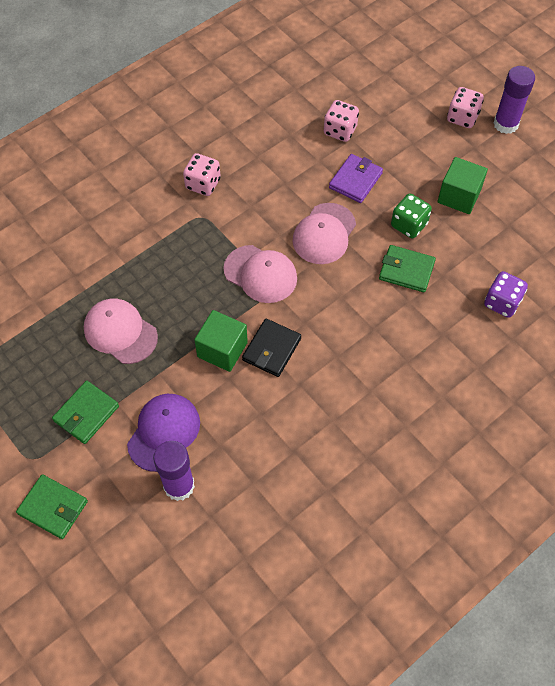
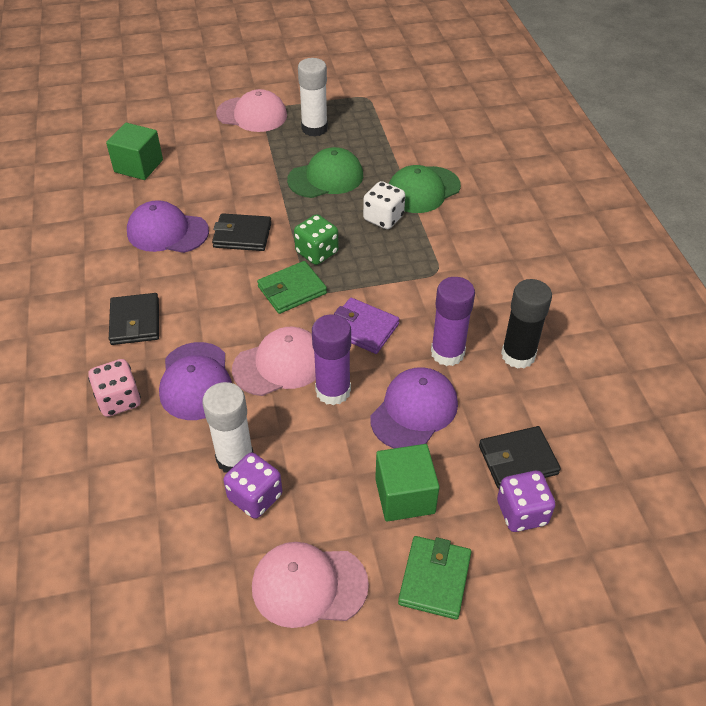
black glue stick: none = 0 -> [501,279,552,369] = 1
black wallet: [242,319,301,377] = 1 -> [109,293,159,345] [212,213,272,251] [479,426,561,489] = 3
green cap: none = 0 -> [287,147,363,198] [389,165,461,213] = 2
green wallet: [16,474,88,539] [52,381,119,444] [379,245,436,292] = 3 -> [257,261,327,314] [398,536,471,620] = 2
pink dice: [183,153,220,196] [324,100,359,142] [447,87,484,128] = 3 -> [88,359,141,417] = 1
purple cap: [127,394,200,472] = 1 -> [127,200,209,253] [159,342,232,420] [370,367,458,448] = 3
purple dice: [484,271,528,318] = 1 -> [223,453,282,519] [497,471,555,532] = 2
white dice: none = 0 -> [363,181,405,229] = 1
white glue stick: none = 0 -> [202,382,254,473] [298,58,328,137] = 2

